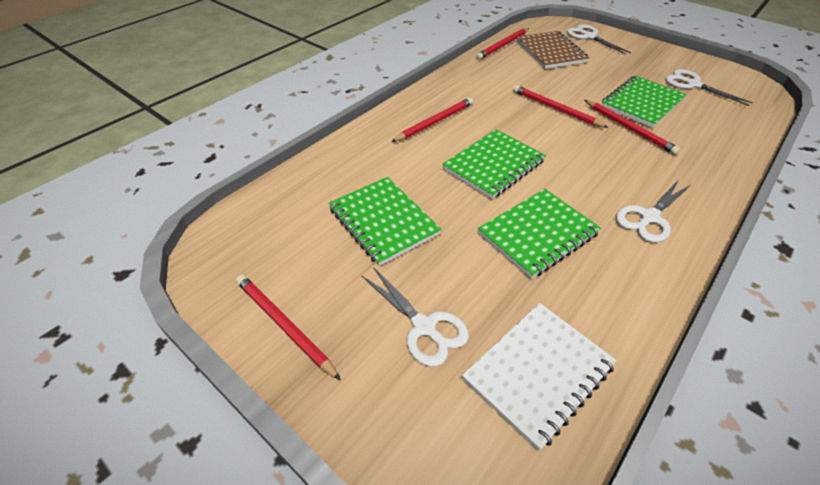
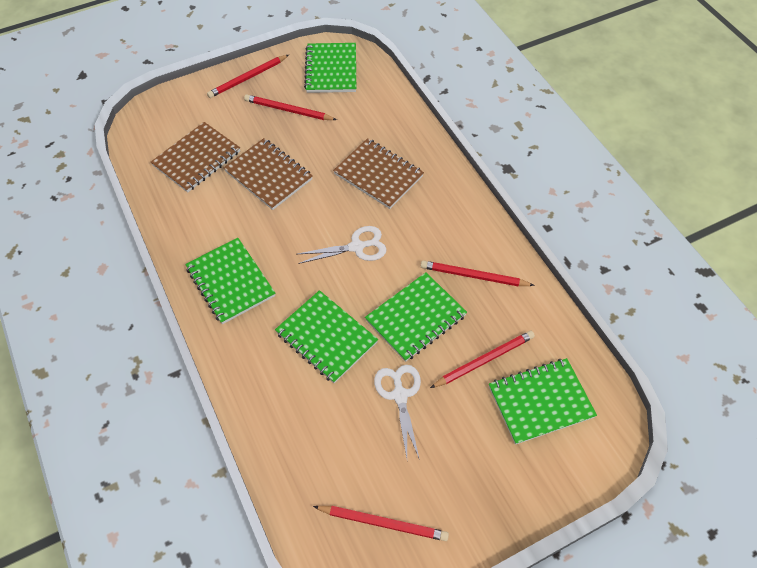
brown notebook: [517,31,589,69] = 1 -> [151,122,240,192] [223,138,313,210] [333,138,424,209] = 3
green notebook: [329,177,441,266] [442,129,546,199] [478,189,601,279] [602,75,687,128] = 4 -> [185,238,276,324] [275,290,378,383] [304,43,356,93] [365,272,467,362] [489,358,597,445] = 5
white notebook: [462,303,617,451] = 1 -> none = 0
white scissors: [362,267,469,366] [567,24,631,54] [616,181,691,242] [666,69,753,106] = 4 -> [298,226,387,264] [374,365,421,460] = 2

